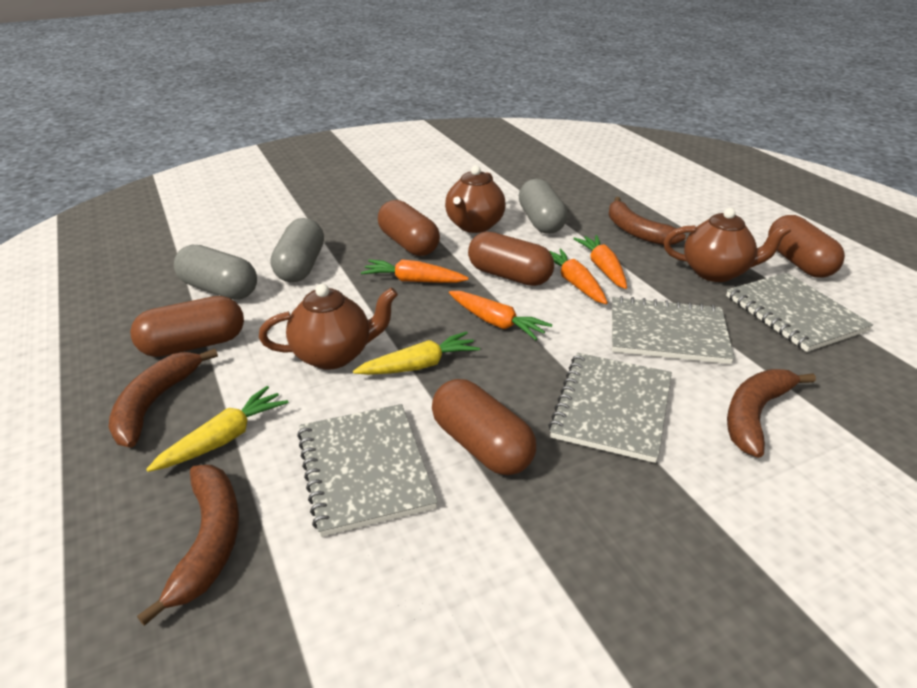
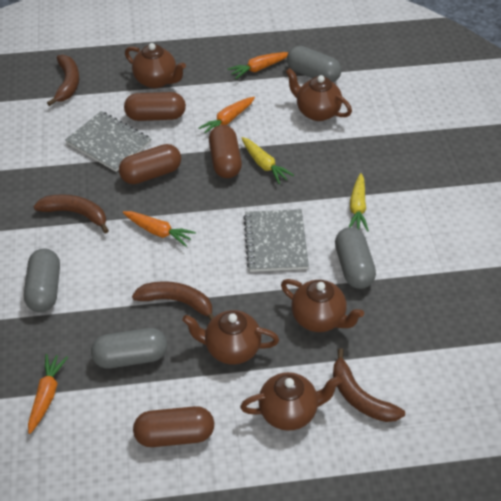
brown capsule: [130,296,244,357] [378,200,440,256] [432,379,536,475] [468,232,554,286] [768,215,845,278] = 5 -> [119,144,181,184] [124,92,186,121] [133,406,214,447] [209,125,242,178] = 4
brown teapot: [259,284,398,370] [445,165,506,233] [664,208,791,282] = 3 -> [125,43,186,88] [182,310,279,365] [240,372,342,431] [281,279,364,332] [286,68,352,121] = 5
grey capsule: [174,245,257,300] [271,218,324,282] [519,179,567,234] = 3 -> [24,248,60,312] [91,328,167,369] [287,46,341,82] [335,227,376,289] = 4
grey notebook: [297,404,438,537] [548,353,672,463] [612,296,734,364] [726,273,873,352] = 4 -> [65,111,151,172] [243,209,309,272] = 2

